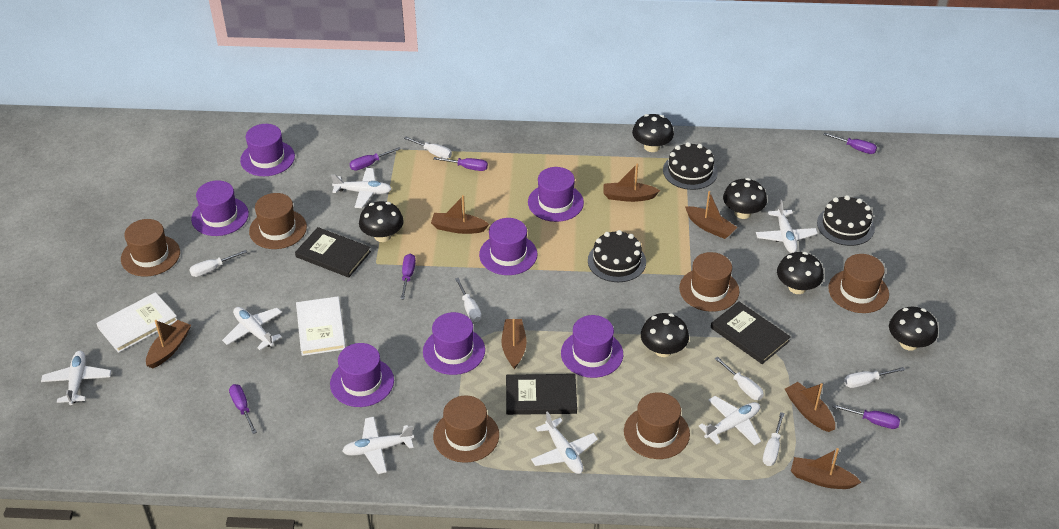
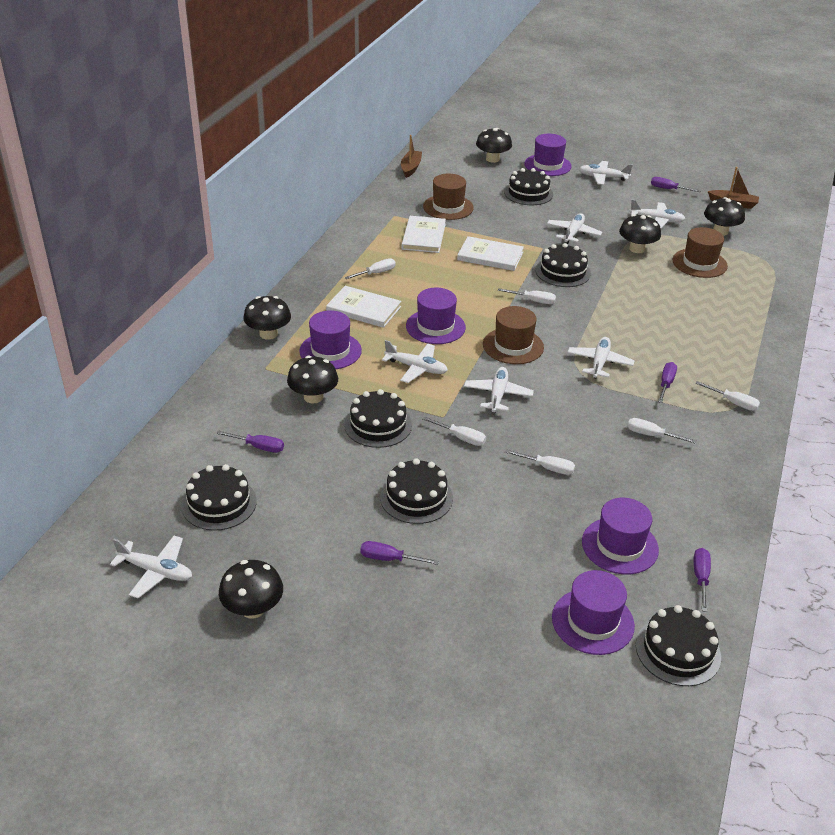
black book: [295,227,371,278] [506,374,577,415] [711,302,791,364] = 3 -> none = 0
black cake: [588,230,646,282] [663,142,718,190] [817,195,875,246] = 3 -> [181,464,257,531] [344,389,412,448] [380,458,453,524] [504,168,553,205] [535,243,591,287] [636,605,721,686] = 6
brown boat: [146,320,191,369] [431,195,489,234] [501,319,527,369] [603,163,660,202] [685,191,738,239] [785,382,835,432] [791,448,861,489] = 7 -> [401,135,422,178] [708,167,759,209] = 2
brown hat: [121,219,180,277] [249,193,307,249] [433,395,499,463] [624,392,690,459] [679,252,739,312] [828,254,889,313] = 6 -> [423,174,474,220] [483,306,544,364] [673,227,728,278] = 3
purple hat: [191,180,249,236] [240,124,295,176] [330,343,394,407] [423,312,485,375] [479,218,537,275] [528,167,584,222] [561,315,623,378] = 7 -> [299,310,362,369] [406,288,466,344] [524,134,572,176] [552,570,635,655] [582,498,659,574] = 5
purple screwdriver: [229,384,257,434] [350,147,401,171] [400,254,416,299] [434,157,488,171] [823,133,877,154] [833,404,900,429] = 6 -> [217,431,284,453] [360,541,439,565] [651,177,700,192] [658,362,677,403] [693,548,711,612] = 5
white book: [96,292,177,353] [296,296,346,356] = 2 -> [326,286,401,328] [402,216,446,253] [457,236,524,271] = 3

